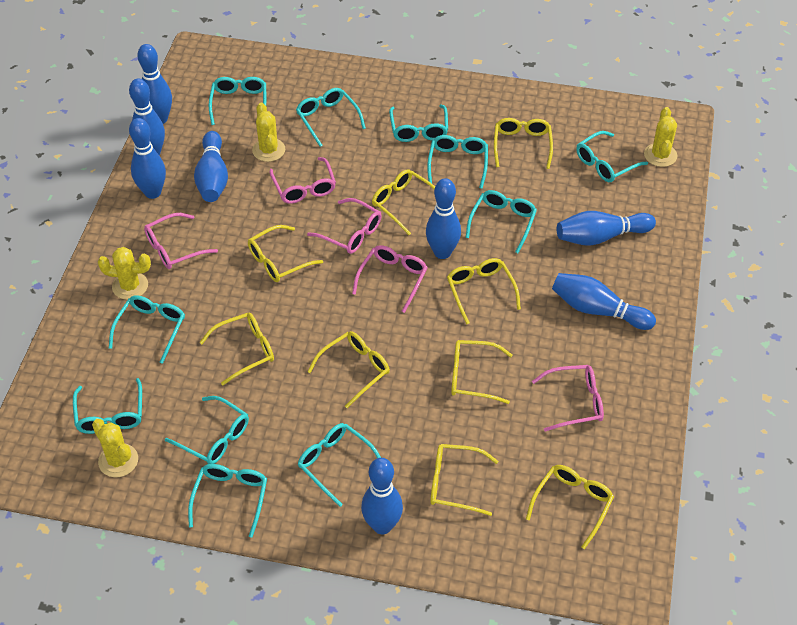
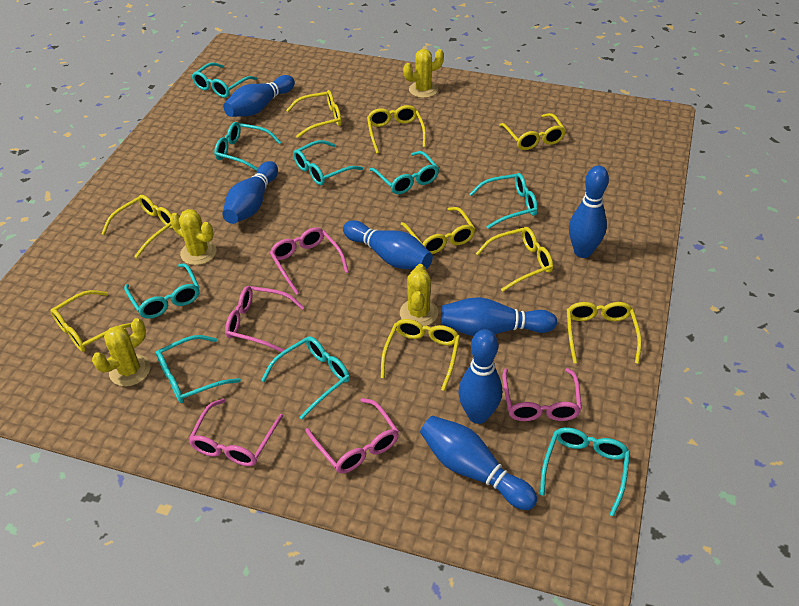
blue bowling pin: [129,78,165,156] [129,118,166,199] [137,44,172,124] [194,131,228,202] [361,458,403,534] [426,178,461,259] [552,273,656,330] [557,211,656,246] = 8 -> [222,161,278,224] [223,75,295,117] [343,220,433,269] [420,416,538,510] [441,297,557,336] [458,329,502,424] [569,166,609,258] = 7
turquoise glasses: [73,378,142,434] [109,295,185,364] [165,396,249,464] [188,464,267,538] [209,77,266,125] [296,88,366,147] [297,423,381,507] [389,104,448,142] [427,135,488,189] [465,190,537,253] [576,131,648,182] = 11 -> [124,263,200,319] [156,335,241,403] [192,63,257,98] [214,122,281,171] [261,336,350,420] [293,140,363,185] [369,151,439,194] [470,173,538,229] [540,427,630,517] = 9

